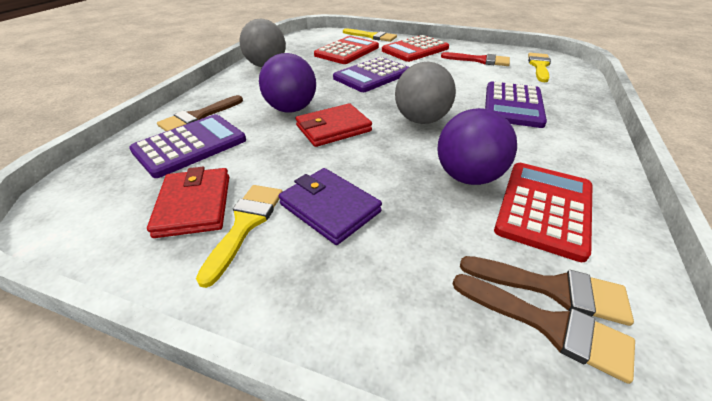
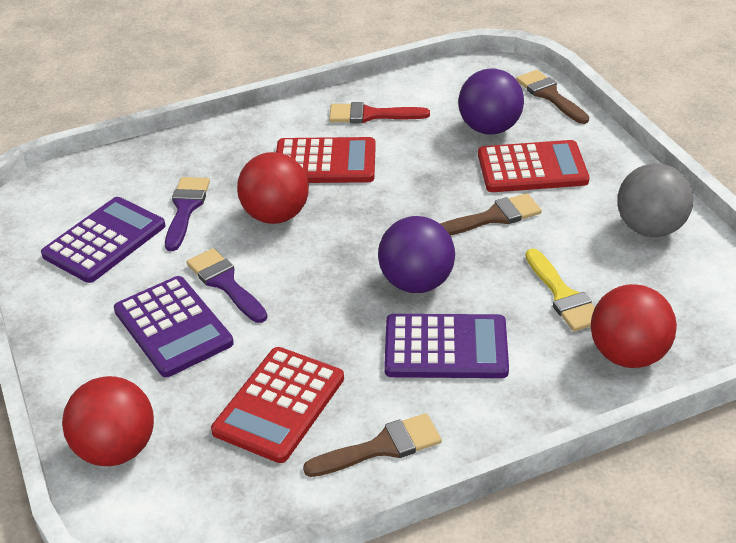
grey ball: [240,19,286,67] [395,62,456,124] = 2 -> [618,163,693,237] = 1
purple brush: none = 0 -> [165,177,210,251] [187,248,267,323] = 2
purple wallet: [278,168,382,245] = 1 -> none = 0
red ball: none = 0 -> [62,376,154,466] [237,152,309,224] [591,284,677,368] = 3
red wallet: [147,167,229,238] [296,103,372,147] = 2 -> none = 0
yellow brush: [196,185,283,288] [343,28,397,42] [528,53,551,82] = 3 -> [526,248,595,332] = 1

